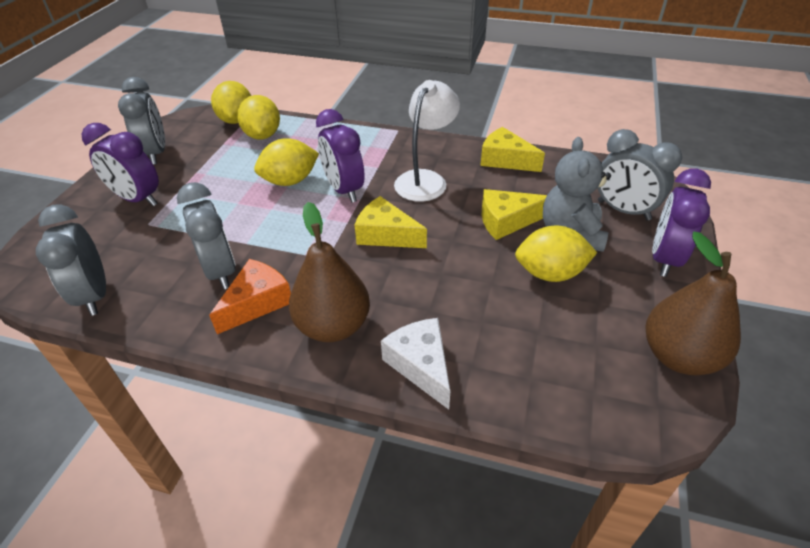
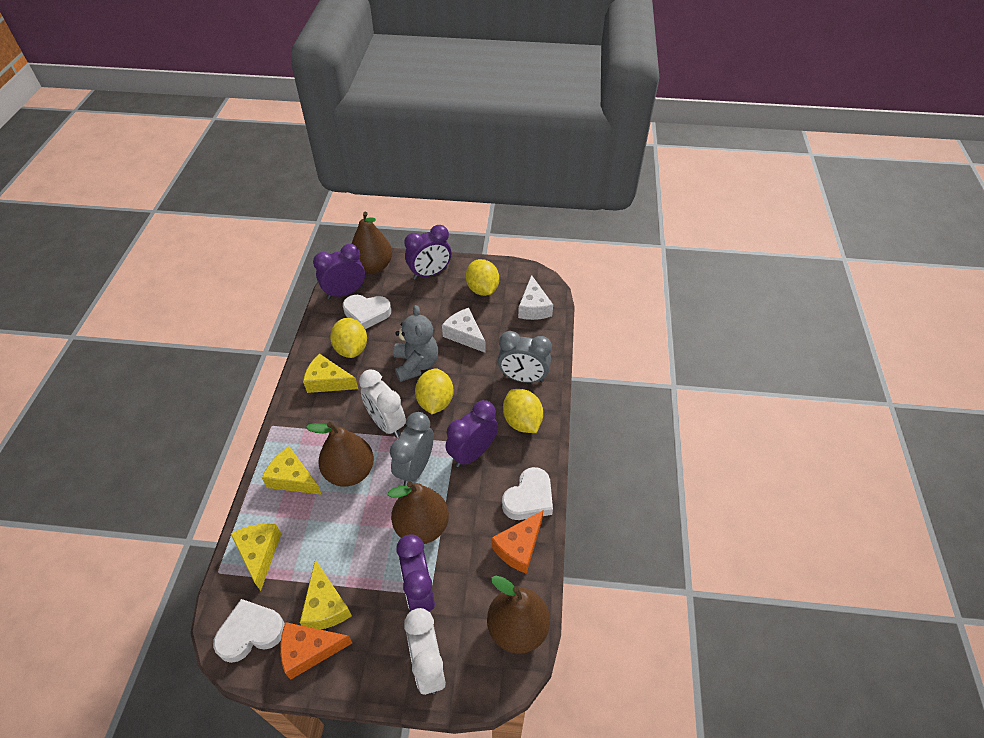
brown pear: [289,202,370,342] [645,232,741,375] = 2 -> [306,422,374,487] [352,212,392,273] [388,481,449,544] [487,575,550,653] = 4
grey clock: [36,204,106,316] [118,77,165,165] [177,182,236,289] [598,129,682,220] = 4 -> [390,412,434,486] [498,331,552,383] = 2
orange cheese: [209,259,291,334] = 1 -> [280,622,352,680] [491,511,543,574] = 2
purple clock: [81,123,159,206] [316,109,365,203] [652,168,711,277] = 3 -> [313,244,365,299] [396,534,435,611] [404,225,451,280] [446,400,498,467] = 4
white cheese: [381,318,450,410] = 1 -> [442,308,486,353] [518,275,553,320] = 2
white clock: none = 0 -> [359,370,406,438] [404,608,446,695] = 2
white heart: none = 0 -> [213,599,285,663] [343,295,391,329] [502,467,553,520] = 3
white lamp: [394,80,460,202] = 1 -> none = 0
yellow cheese: [355,196,427,248] [480,127,545,172] [482,189,547,240] = 3 -> [231,524,281,591] [262,447,322,495] [300,560,352,629] [303,354,358,393] = 4

